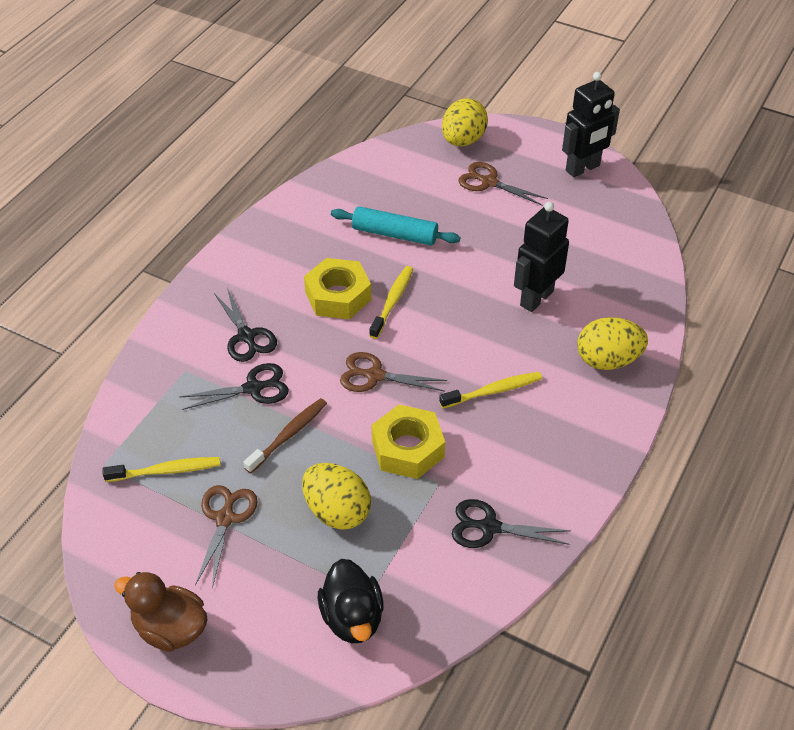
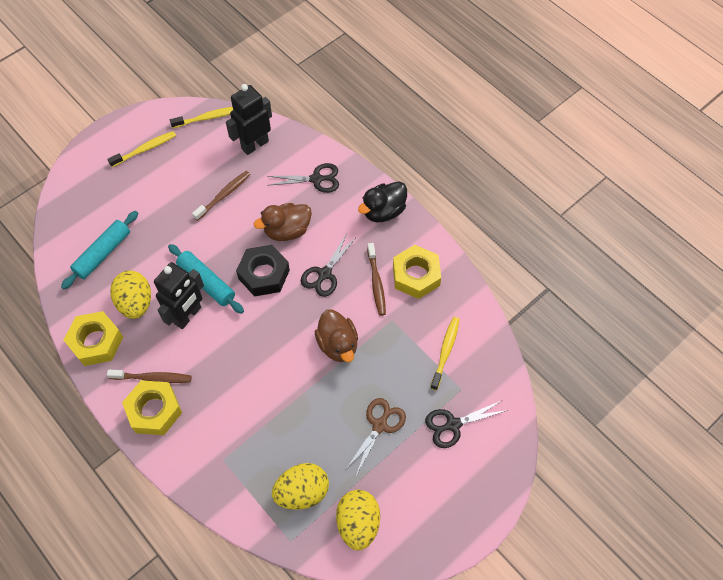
black nut: none = 0 -> [236,245,290,297] = 1
brown duck: [114,572,208,652] = 1 -> [254,203,312,241] [315,310,358,362] = 2
brown scissors: [195,485,258,589] [340,352,448,392] [458,162,548,205] = 3 -> [346,398,406,476] = 1
brown toothbrush: [243,398,327,473] = 1 -> [107,370,192,383] [192,171,251,221] [367,243,386,316] = 3
turquoise rolling pin: [331,206,460,246] = 1 -> [61,211,138,289] [168,244,244,314] = 2
yellow nut: [304,258,371,319] [371,404,445,479] = 2 -> [64,311,123,366] [122,380,182,435] [393,245,441,299] = 3

